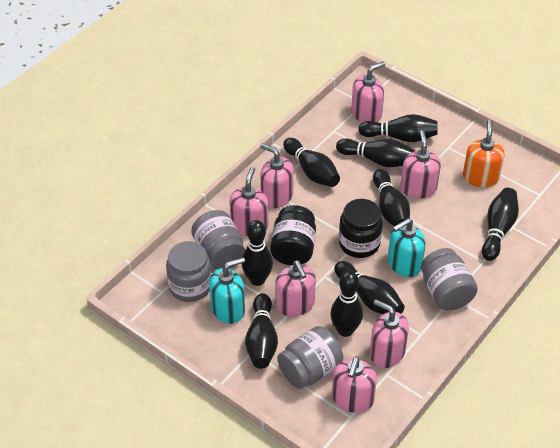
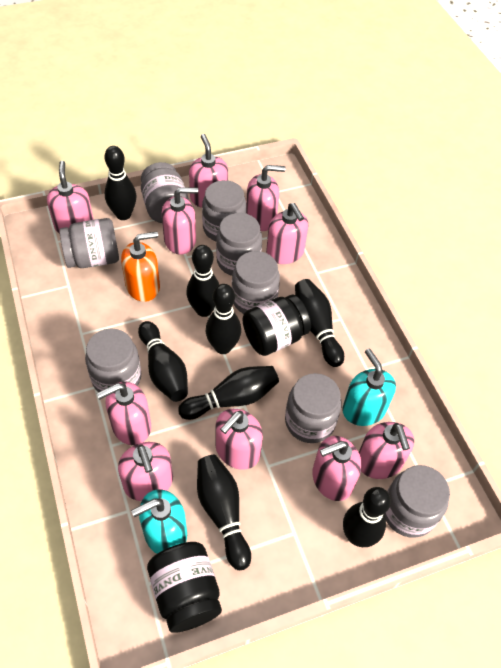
black bowling pin: [241,220,273,286] [245,293,278,369] [283,138,340,187] [330,271,363,337] [334,261,404,314] [336,138,415,167] [358,114,438,142] [373,169,410,226] [482,188,519,261] = 9 -> [105,146,136,220] [138,321,188,402] [178,366,279,420] [186,245,219,317] [197,455,251,570] [206,284,241,354] [295,279,344,367] [343,487,391,547] = 8
grey jar: [166,241,211,302] [191,210,245,270] [277,326,343,389] [421,248,478,310] = 4 -> [59,218,119,268] [85,329,141,392] [141,162,190,223] [202,180,246,241] [216,213,262,276] [232,251,280,314] [285,373,342,443] [384,465,450,538] = 8
pink soap dispenser: [230,167,268,236] [260,143,294,208] [276,260,316,317] [332,356,377,413] [351,62,385,123] [370,299,409,368] [400,130,441,199] = 7 -> [47,161,94,234] [97,382,151,445] [118,442,173,501] [162,187,198,255] [189,134,228,208] [215,409,263,470] [246,165,286,231] [266,203,308,264] [312,436,362,501] [359,422,414,479] = 10

